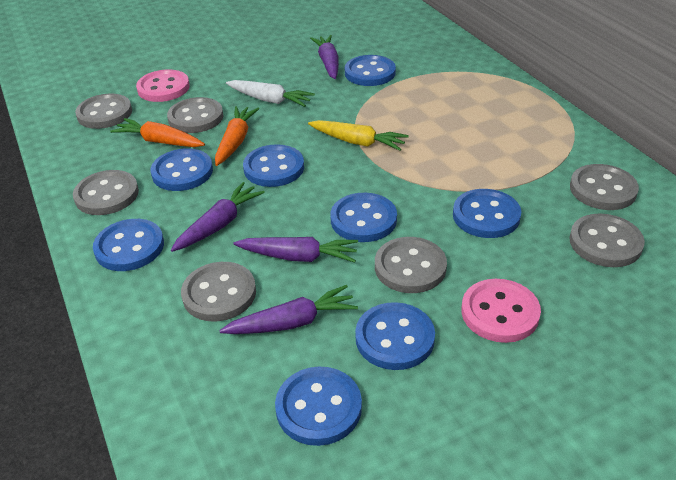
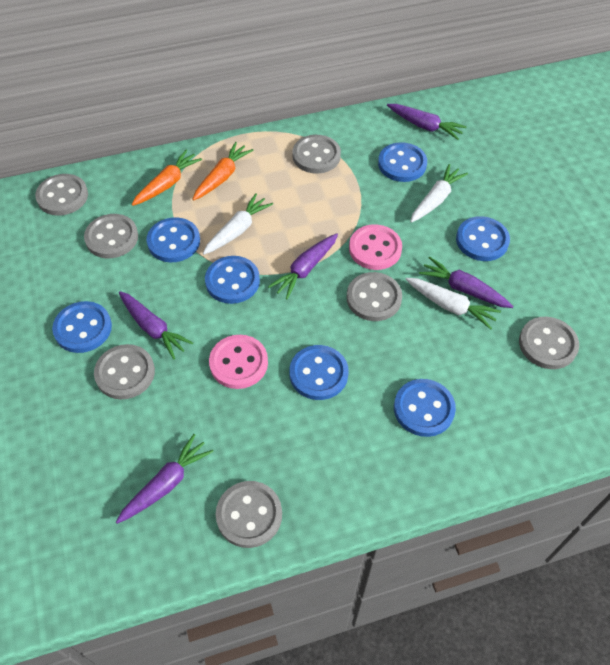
blue button: [93,219,164,271] [151,148,213,191] [243,144,304,187] [275,367,362,446] [330,193,397,242] [345,55,396,86] [355,302,435,370] [453,189,521,238] = 8 -> [52,301,112,353] [146,217,200,262] [205,256,260,304] [289,345,349,400] [378,142,427,182] [394,379,456,437] [456,216,510,261] = 7
purple carrot: [171,182,265,252] [219,285,358,334] [233,237,358,263] [310,35,339,79] = 4 -> [116,434,213,524] [119,291,193,359] [268,233,338,299] [387,104,467,140] [419,257,513,308] = 5
white carrot: [226,80,315,107] = 1 -> [203,193,273,255] [405,278,501,330] [410,164,468,223] = 3
yellow carrot: [308,120,409,151] = 1 -> none = 0

